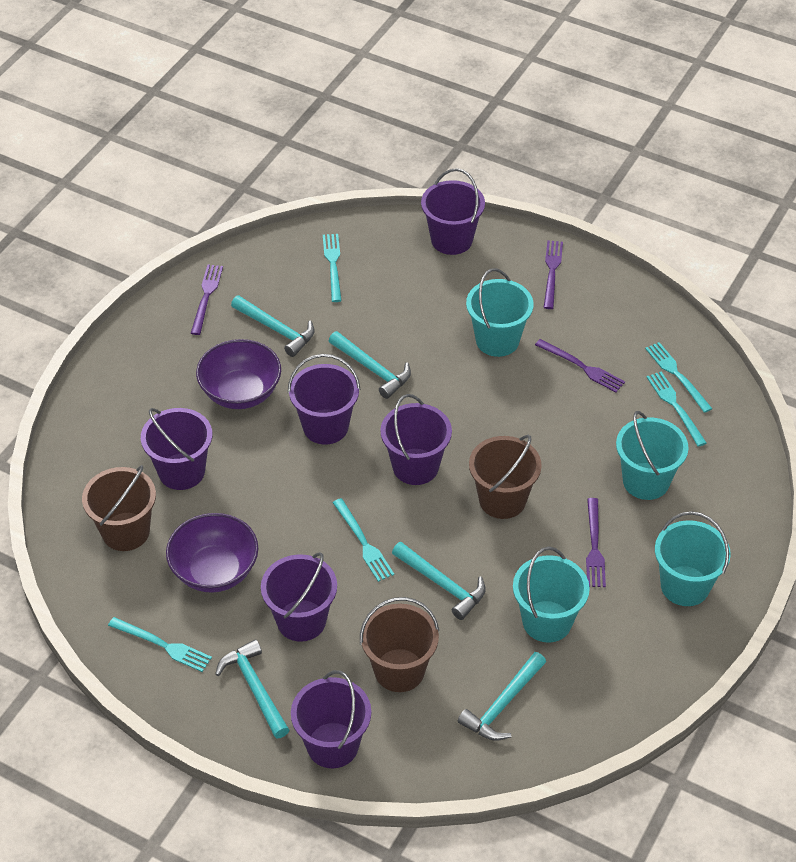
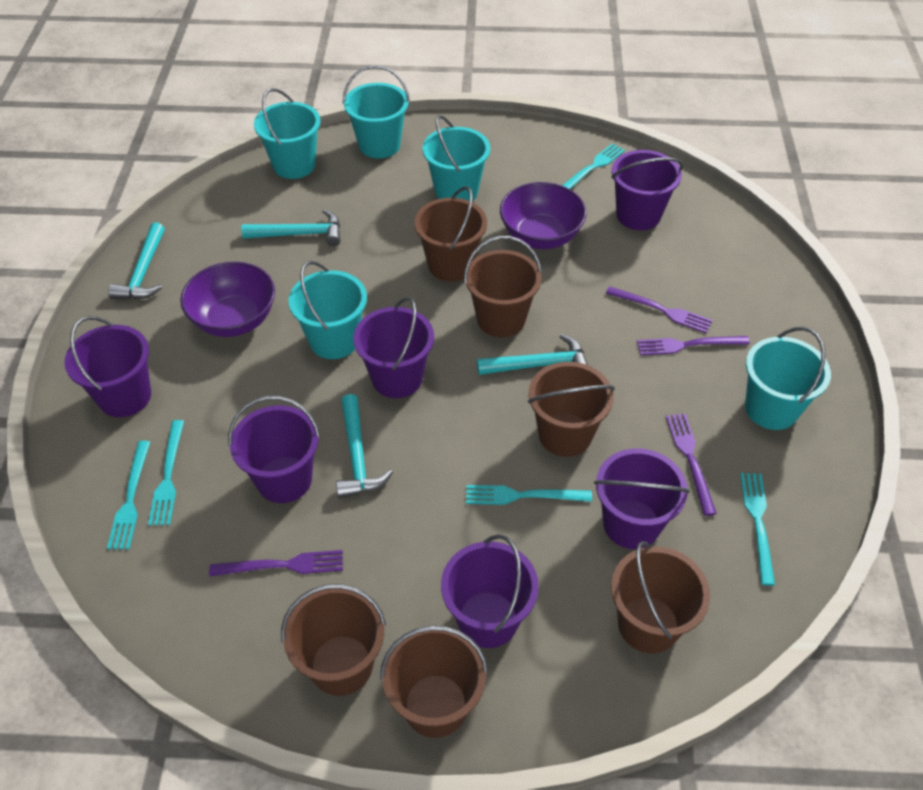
brown bucket: [82,465,156,551] [360,597,439,692] [469,435,542,519] = 3 -> [281,584,386,696] [380,626,488,738] [414,186,487,282] [464,236,542,337] [528,362,615,457] [611,541,710,653] = 6
turquoise bucket: [466,268,533,357] [513,547,590,643] [616,411,688,500] [655,511,731,606] = 4 -> [254,88,321,179] [288,261,367,359] [343,65,410,158] [422,115,490,201] [745,327,831,430] = 5
turquoise hammer: [215,639,289,738] [231,295,314,357] [329,331,411,399] [392,542,485,620] [458,652,546,741] = 5 -> [108,222,165,299] [241,209,340,246] [336,394,393,498] [477,334,588,375] = 4

